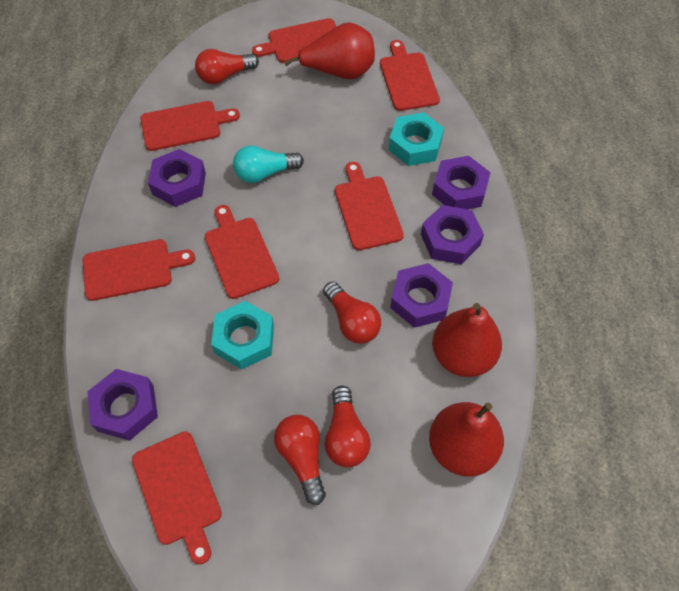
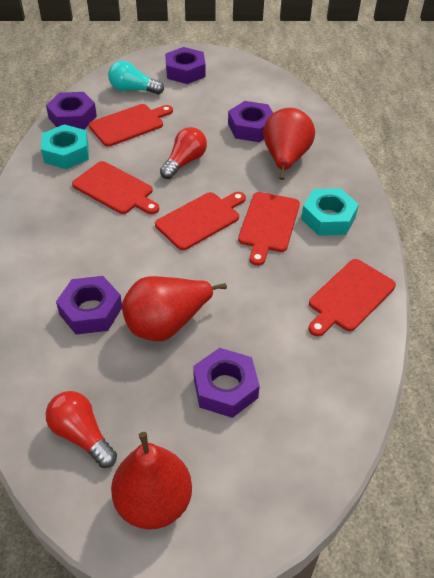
red cutting board: [83,239,195,301] [132,431,222,565] [140,101,240,151] [205,205,279,299] [252,18,336,63] [335,162,404,250] [380,40,440,111] = 7 -> [72,161,159,214] [89,104,173,147] [155,192,246,250] [238,192,300,266] [308,259,396,336] = 5
red light bulb: [195,49,259,84] [274,415,326,505] [323,281,381,344] [324,386,371,467] = 4 -> [46,391,117,468] [160,127,207,179] = 2

